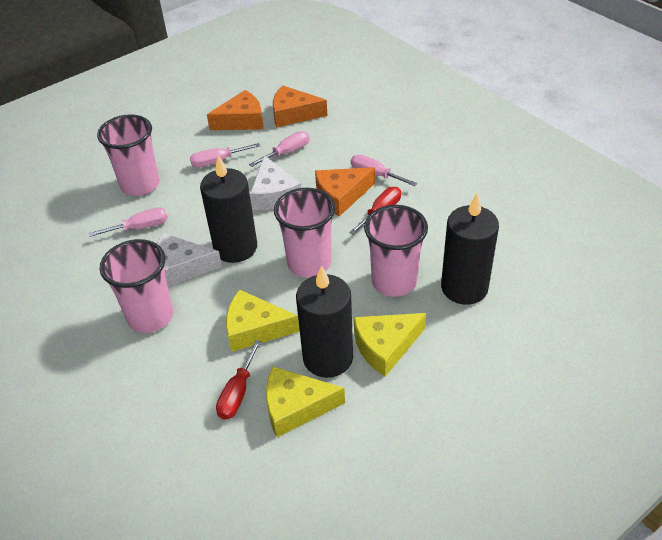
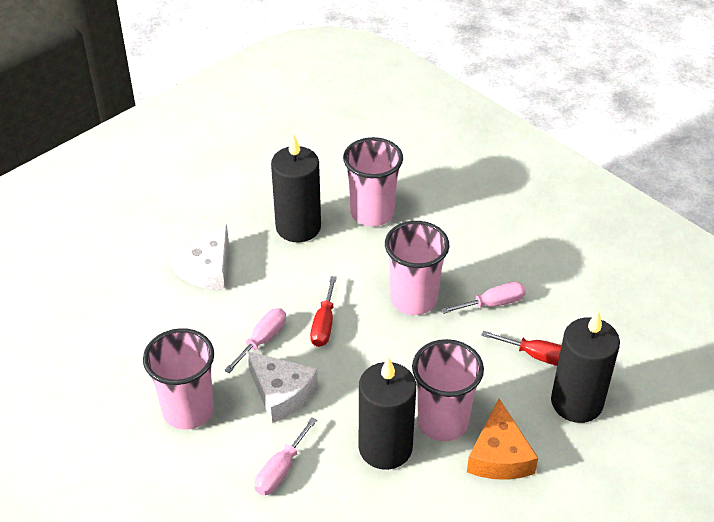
orange cheese: [207,90,263,130] [273,85,327,128] [315,167,375,216] = 3 -> [467,399,538,480] = 1
pink screwdriver: [89,207,168,237] [190,143,260,168] [249,131,310,167] [351,155,417,186] = 4 -> [224,308,286,373] [255,417,317,495] [441,282,526,314] = 3
yellow cheese: [226,289,300,352] [266,366,345,437] [354,313,426,376] = 3 -> none = 0

